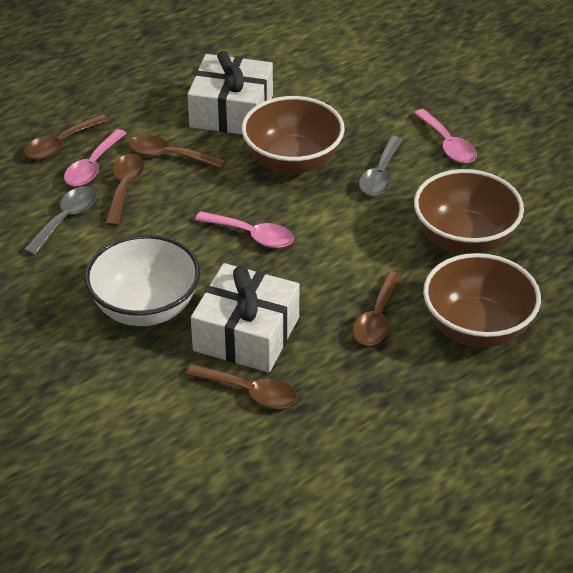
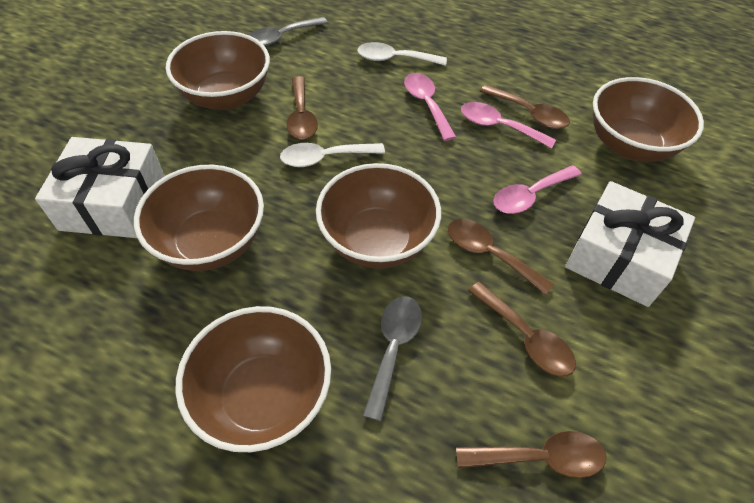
brown bowl: [242,96,345,175] [414,169,524,254] [423,253,541,347] = 3 -> [134,165,264,271] [166,31,270,110] [175,306,331,452] [316,163,441,269] [593,77,704,162] = 5
white bowl: [85,234,200,326] = 1 -> none = 0
white spoon: none = 0 -> [280,143,385,167] [357,42,447,66] = 2

